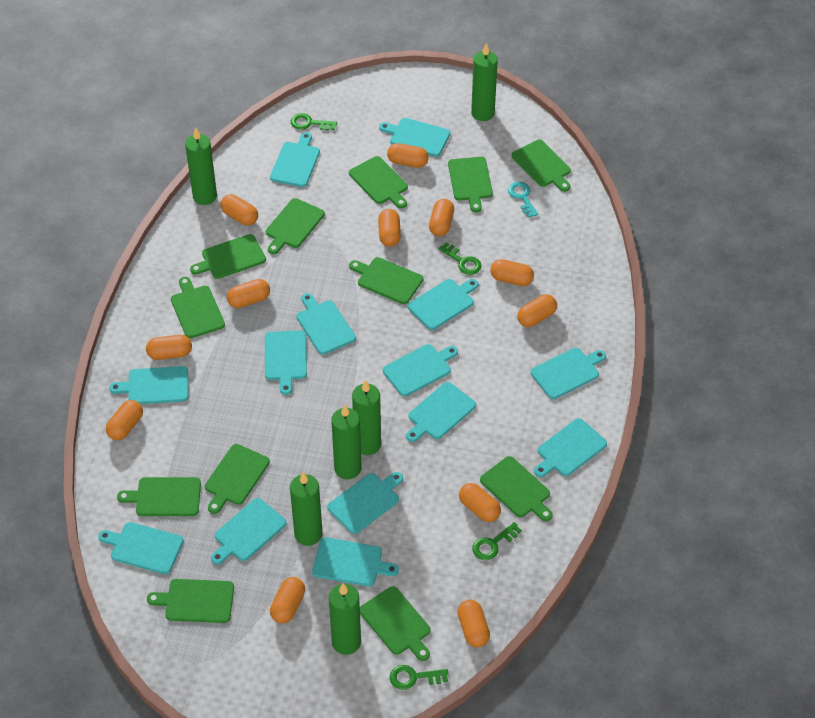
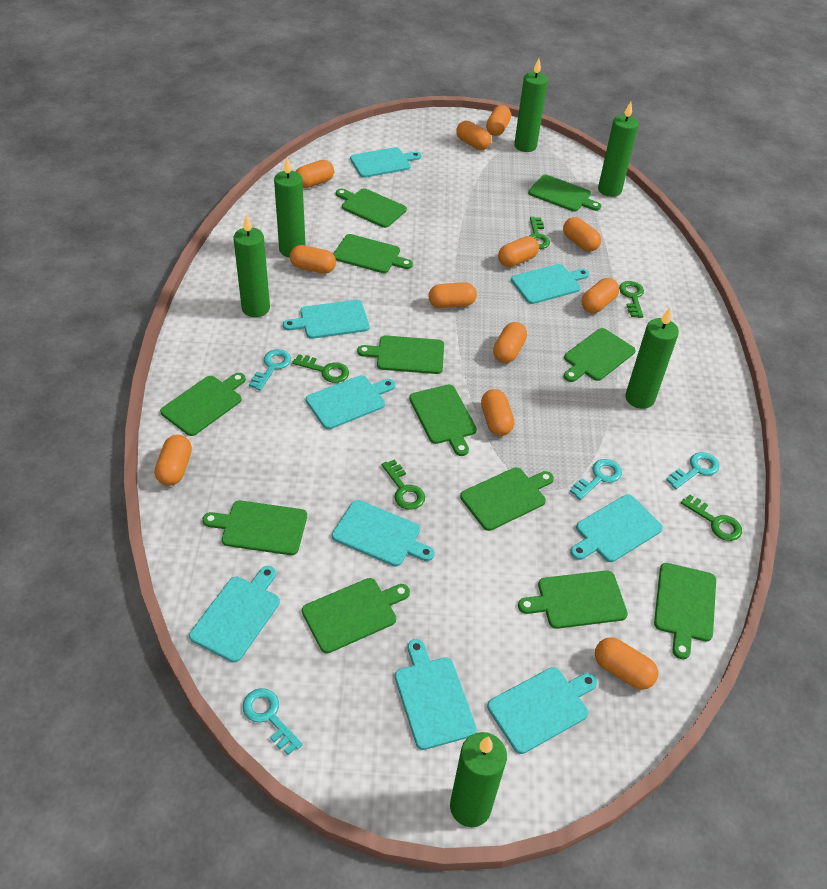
green key: [291,113,337,130] [390,665,448,690] [438,243,482,275] [472,522,522,560] = 4 -> [292,354,349,383] [382,459,425,510] [529,217,550,249] [619,281,644,318] [681,494,742,541] = 5
turquoise cutting board: [98,522,184,574] [109,366,188,404] [211,498,287,565] [265,331,307,395] [270,132,320,187] [296,293,356,355] [312,537,399,587] [327,472,403,534] [379,118,450,157] [383,344,458,397] [406,382,476,442] [408,279,478,330] [530,348,606,399] [534,418,607,477] = 14 -> [189,566,280,662] [283,300,369,339] [306,375,395,429] [332,500,435,567] [350,147,421,178] [395,639,477,750] [487,667,598,754] [511,264,589,304] [570,494,663,562] = 9
turquoise key: [508,182,538,218] = 1 -> [243,688,303,755] [249,349,291,391] [570,459,622,500] [666,452,719,489] = 4

